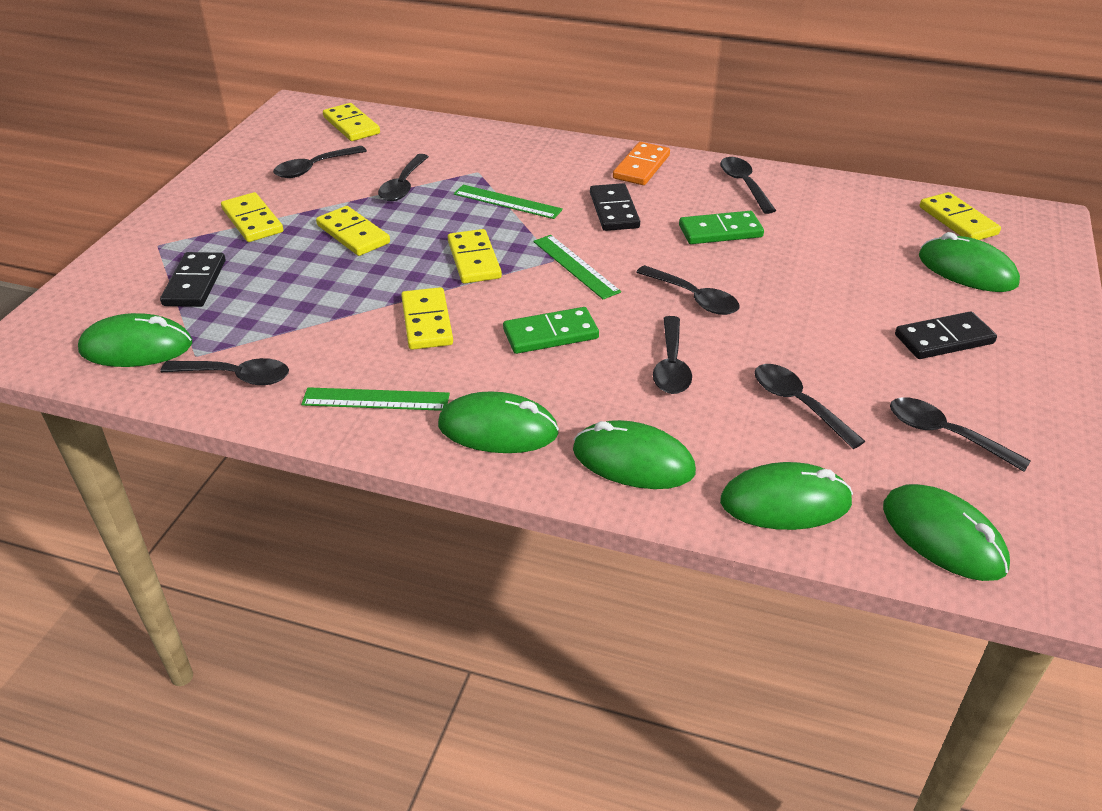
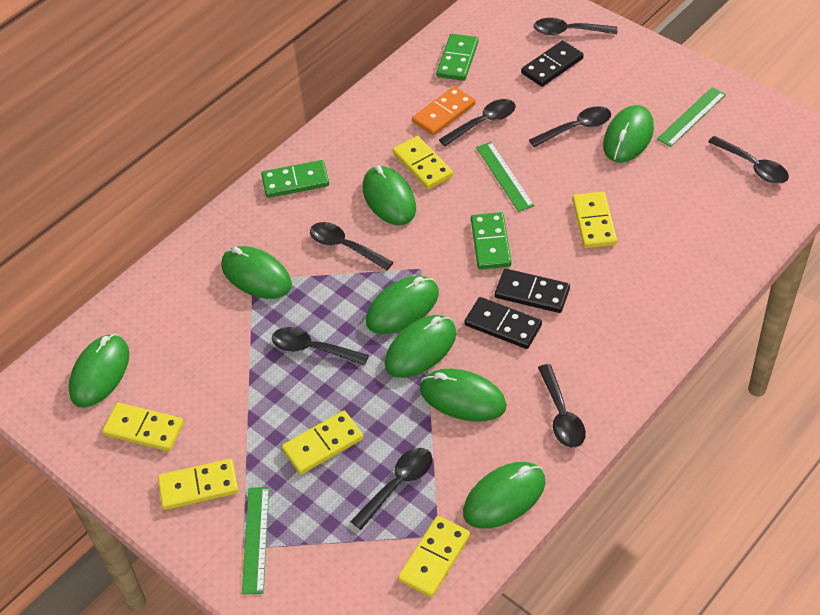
green domino: [503,307,599,354] [679,211,764,244] = 2 -> [261,160,329,198] [436,34,478,81] [471,212,511,269] = 3
green mouse: [78,313,192,367] [438,391,559,453] [573,420,696,489] [720,462,853,530] [883,484,1010,581] [919,232,1020,292] = 6 -> [69,334,129,408] [221,246,292,299] [363,165,416,225] [366,276,439,334] [385,315,456,378] [420,369,507,422] [463,462,545,529] [603,105,654,163] = 8

